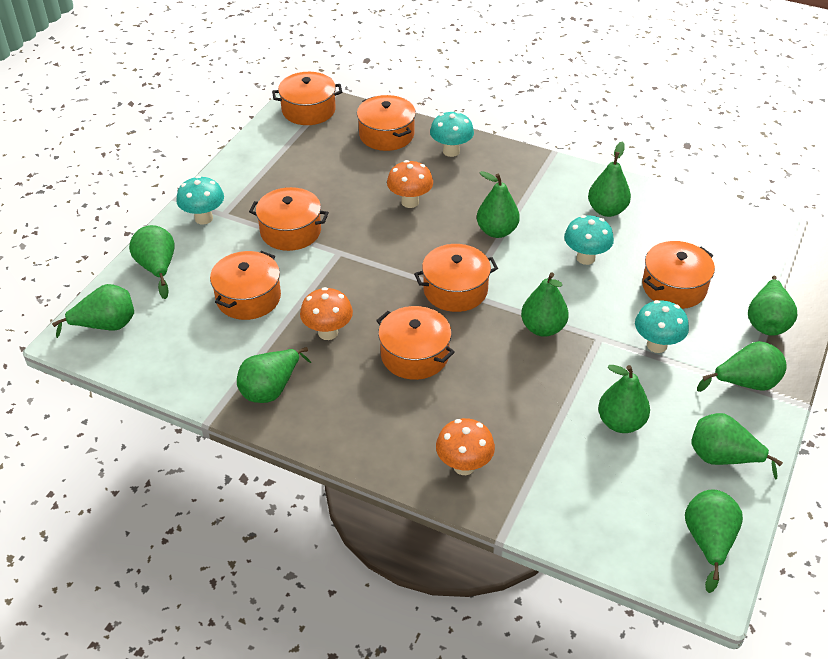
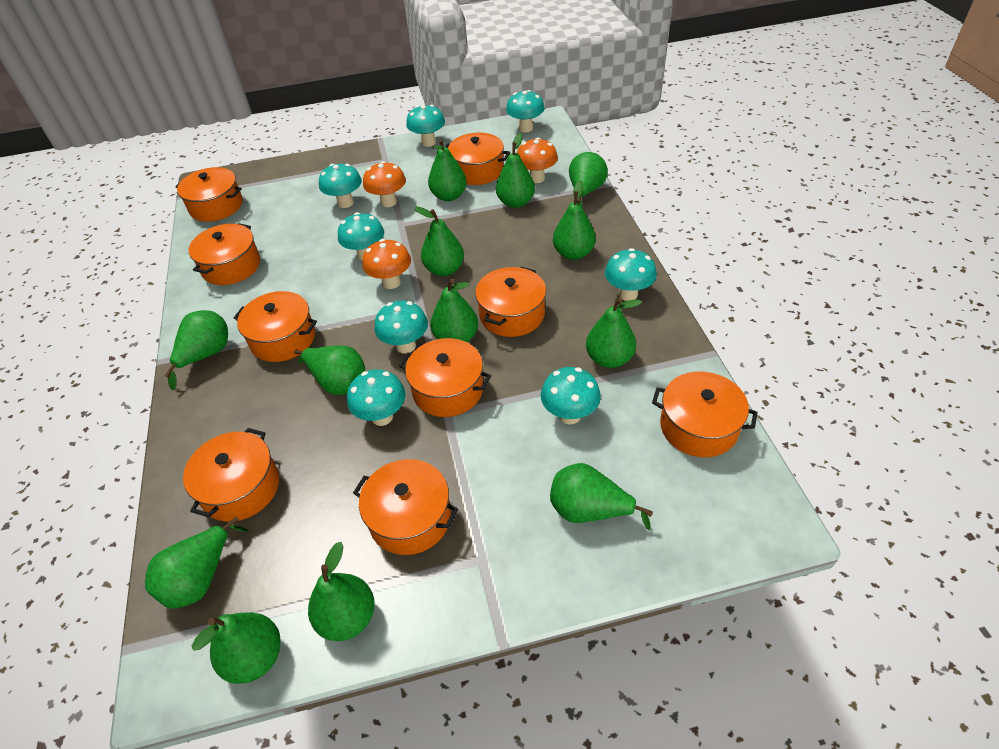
green pear: [52,284,134,338] [129,225,175,299] [237,347,311,403] [477,171,520,238] [521,272,569,337] [588,141,631,217] [598,365,650,433] [685,490,743,593] [691,413,783,480] [697,341,787,392] [748,276,797,336] = 11 -> [145,517,249,609] [165,310,228,390] [192,612,281,684] [294,346,365,395] [308,542,375,641] [414,206,464,276] [428,139,467,201] [431,278,478,342] [496,133,535,208] [550,463,653,530] [553,180,596,260] [569,152,608,205] [586,298,642,368] = 13
orange pot: [210,251,281,320] [249,187,329,251] [272,72,342,125] [357,95,416,151] [376,306,455,380] [414,244,498,312] [642,241,715,309] = 7 -> [175,167,243,222] [183,428,279,522] [189,223,260,285] [234,291,317,362] [353,459,459,555] [399,338,491,417] [445,133,510,185] [475,266,546,337] [652,371,758,457] = 9
turquoise mushroom: [176,176,224,224] [430,111,474,157] [564,215,614,265] [635,300,689,353] = 4 -> [319,164,362,208] [338,212,384,261] [347,369,406,426] [374,301,428,354] [406,105,445,147] [506,90,545,133] [541,367,601,424] [605,248,657,301] = 8

